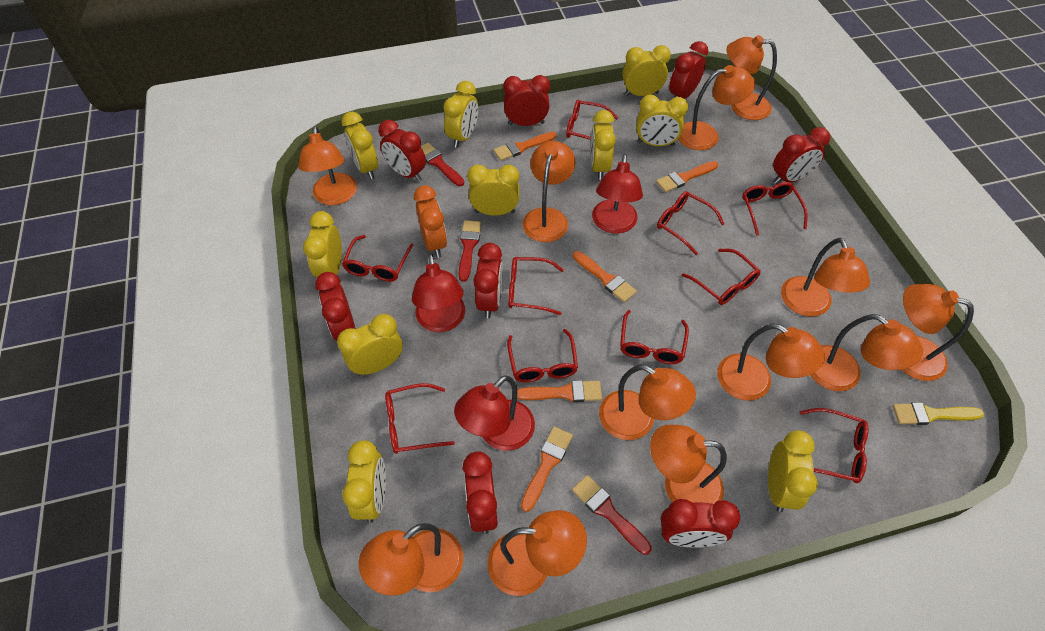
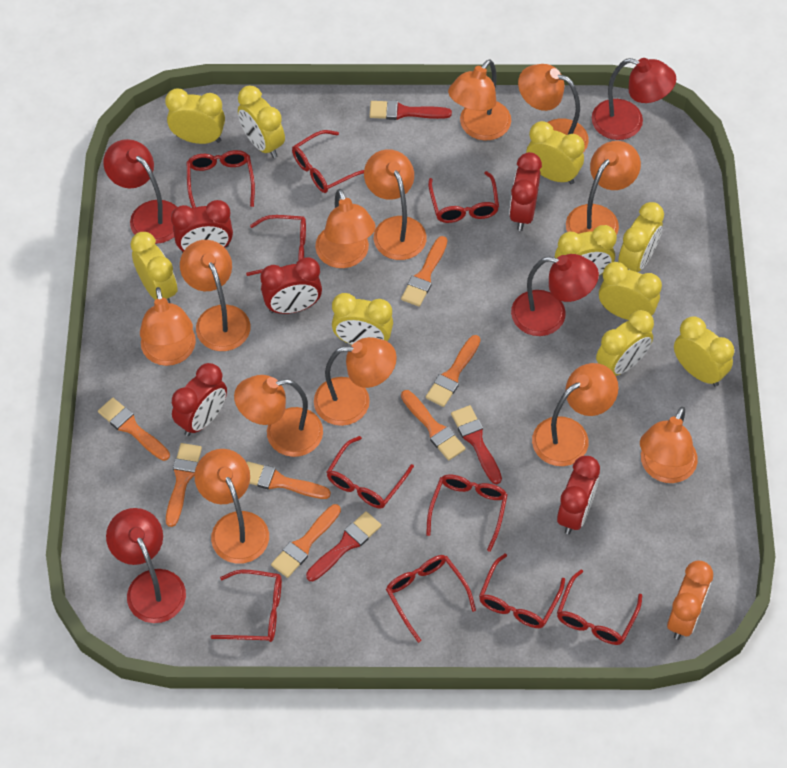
orange brush: [493,132,557,161] [517,380,602,402] [521,426,573,512] [573,251,637,303] [656,161,718,192] = 5 -> [98,398,170,461] [166,443,202,527] [246,461,331,499] [271,504,341,578] [401,236,447,307] [401,390,466,460] [426,335,481,407] = 7
red clock: [315,272,356,341] [379,120,426,182] [463,452,498,534] [473,243,503,318] [503,75,550,126] [661,499,740,548] [669,41,708,99] [773,127,830,184] = 8 -> [171,200,233,253] [172,363,227,436] [260,257,322,314] [509,152,542,231] [557,456,600,534] = 5
red lamp: [412,254,465,332] [454,375,535,451] [592,154,643,234] = 3 -> [103,139,177,244] [106,508,186,623] [511,254,599,336] [592,58,676,140] = 4
yellow brush: [893,402,984,425] = 1 -> none = 0

